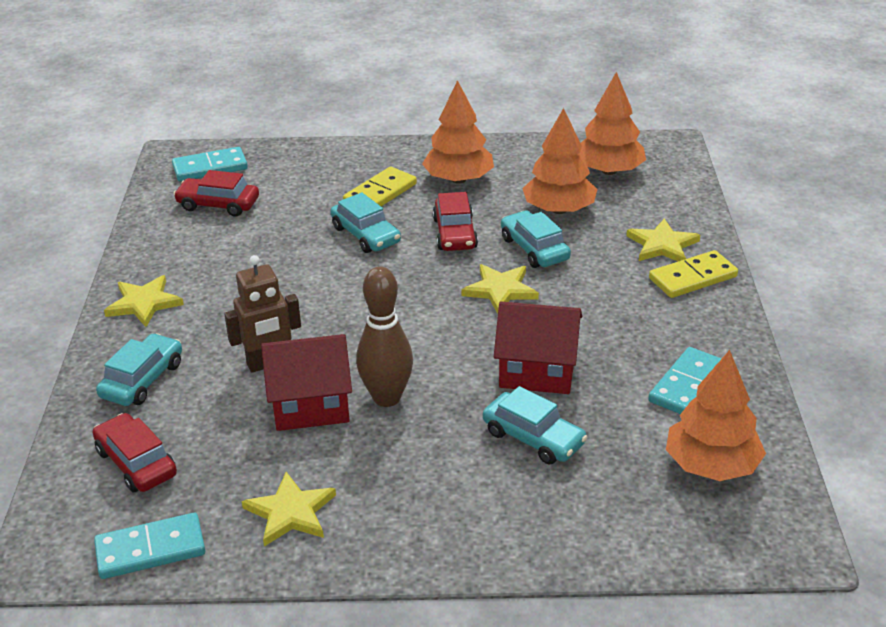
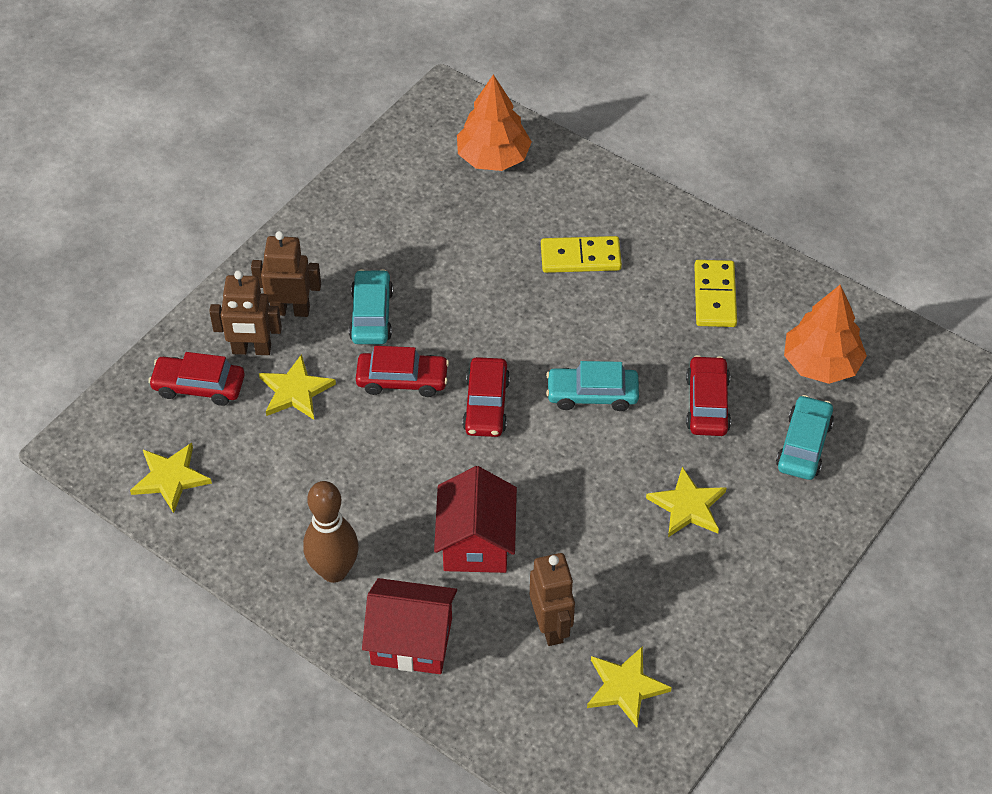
brown robot: [224,255,301,373] = 1 -> [209,270,282,355] [251,231,321,317] [530,553,575,646] = 3
orange tree: [422,80,494,184] [522,108,597,214] [579,72,646,175] [666,350,766,481] = 4 -> [457,75,532,171] [784,285,867,384] = 2
red car: [93,413,177,492] [174,170,259,217] [433,192,478,251] = 3 -> [148,352,245,406] [356,346,449,397] [462,357,510,437] [686,355,731,436] = 4
turquoise car: [96,333,182,406] [330,192,401,253] [483,386,588,464] [501,210,571,268] = 4 -> [349,269,393,344] [546,361,639,411] [776,395,834,480] = 3
turquoise domino: [94,513,206,579] [172,147,248,181] [648,347,722,414] = 3 -> none = 0

